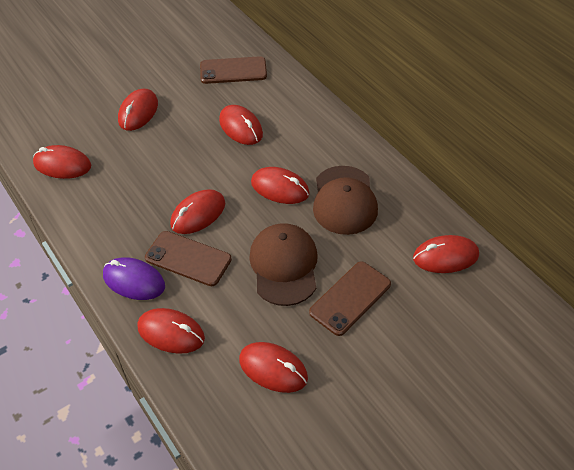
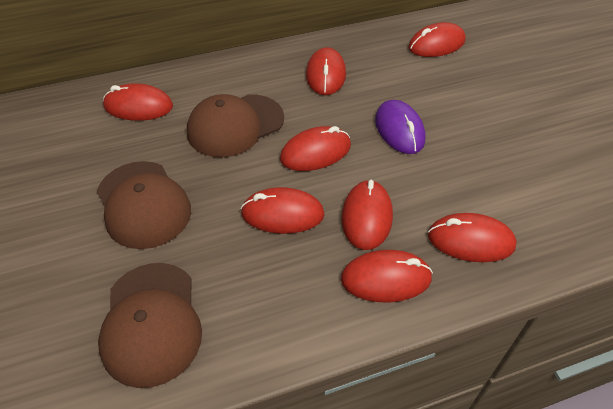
brown cap: [249,223,318,306] [313,166,378,235] = 2 -> [97,161,191,249] [98,263,202,388] [187,94,284,157] = 3
brown phone: [145,231,232,286] [200,56,267,84] [309,261,391,336] = 3 -> none = 0

